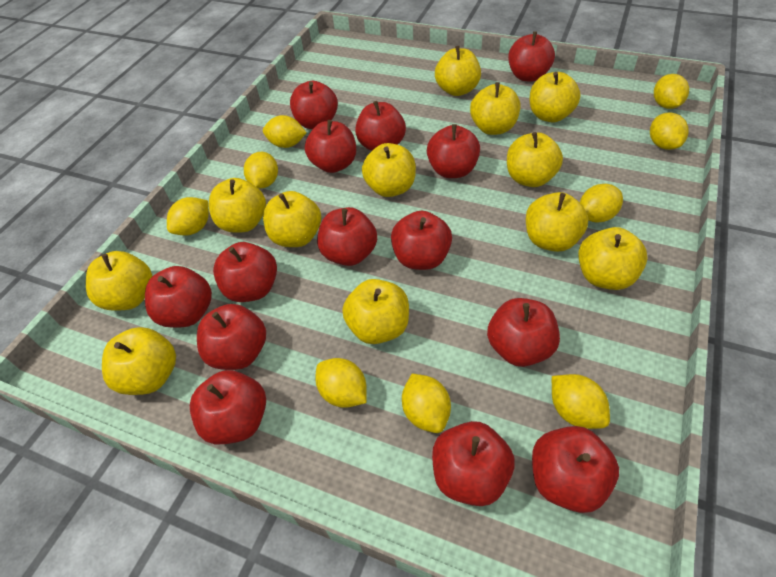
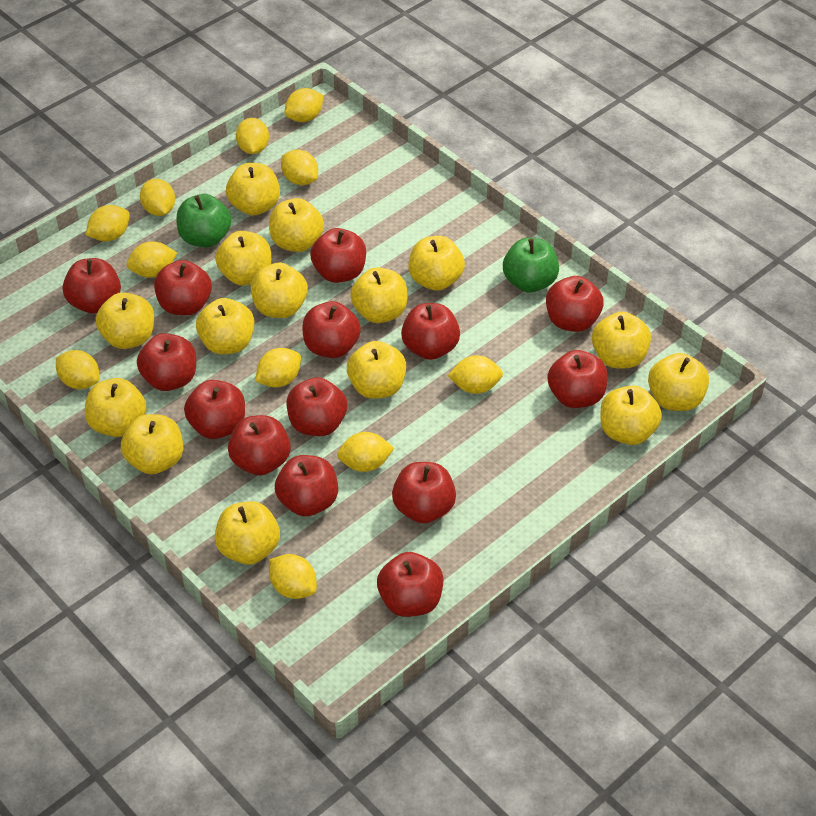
green apple: none = 0 -> [177,194,232,247] [503,238,559,292] = 2
yellow apple: [86,251,152,311] [102,327,176,395] [209,178,266,233] [263,191,321,247] [342,279,409,344] [362,143,416,197] [435,46,481,96] [470,82,520,135] [507,132,563,187] [526,192,588,252] [530,72,581,123] [578,227,648,290] = 12 -> [85,378,147,437] [96,292,154,349] [121,414,183,474] [196,298,254,355] [215,231,271,286] [215,501,280,565] [226,163,280,216] [251,262,308,318] [269,198,324,252] [347,341,406,399] [350,267,407,323] [408,236,465,291] [592,312,651,369] [600,386,662,445] [648,353,709,411] = 15
yellow lemon: [167,197,209,236] [244,152,278,189] [263,115,307,148] [315,358,367,408] [402,374,451,433] [552,374,610,429] [580,184,623,222] [650,113,689,150] [654,74,689,109] = 9 -> [56,350,100,389] [86,205,130,241] [127,241,177,278] [140,179,175,216] [236,118,269,154] [255,348,301,387] [269,554,317,599] [281,150,318,185] [284,88,323,122] [337,432,394,472] [448,355,503,394] = 11

